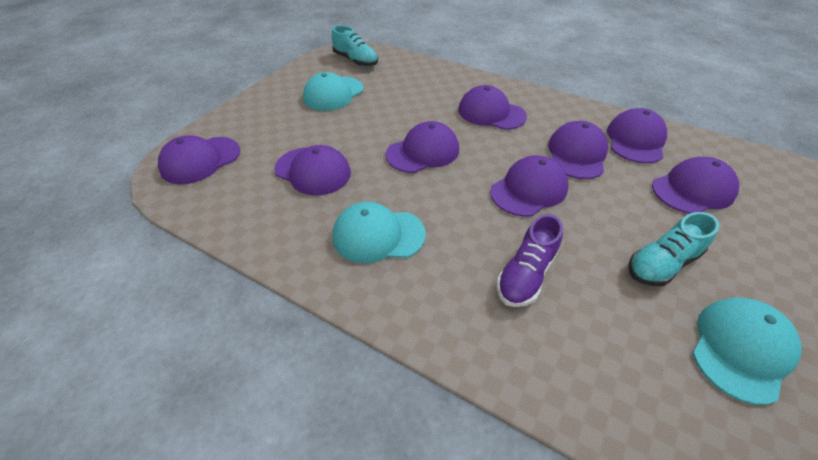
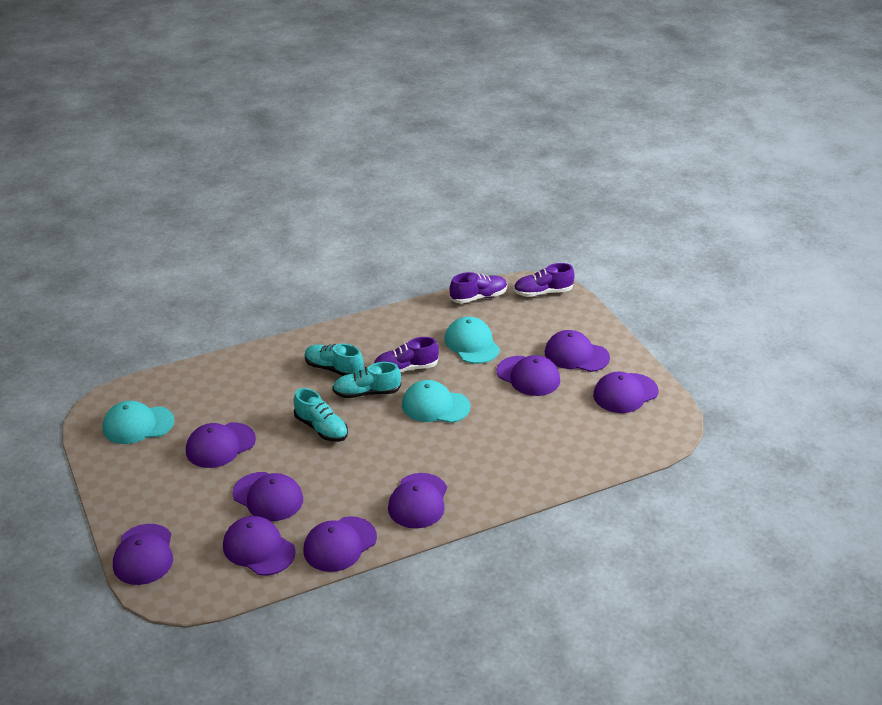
purple cap: [158,136,240,184] [274,145,351,196] [386,121,459,173] [458,85,527,130] [490,155,568,217] [548,121,608,179] [607,108,667,163] [652,157,739,214] = 8 -> [113,524,173,585] [186,422,256,468] [223,516,296,576] [232,472,303,521] [303,516,377,572] [388,473,447,529] [497,355,560,396] [544,330,610,372] [593,372,658,413] = 9
purple shoe: [497,214,563,307] = 1 -> [374,337,439,372] [450,272,507,304] [513,263,575,297] = 3
turquoise shoe: [331,25,378,67] [628,212,719,286] = 2 -> [294,388,348,442] [305,344,363,376] [332,362,401,398] = 3

